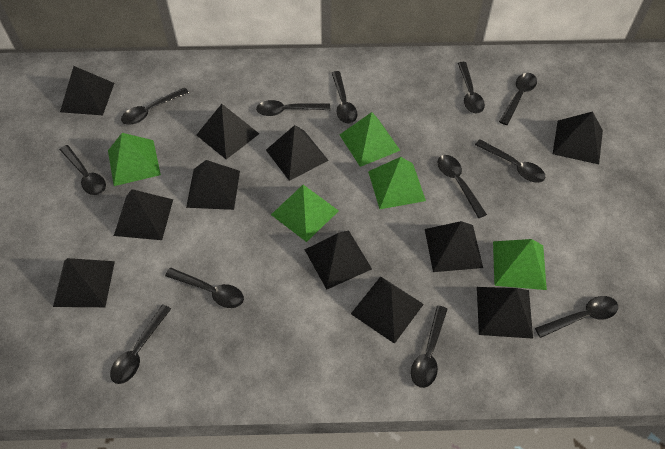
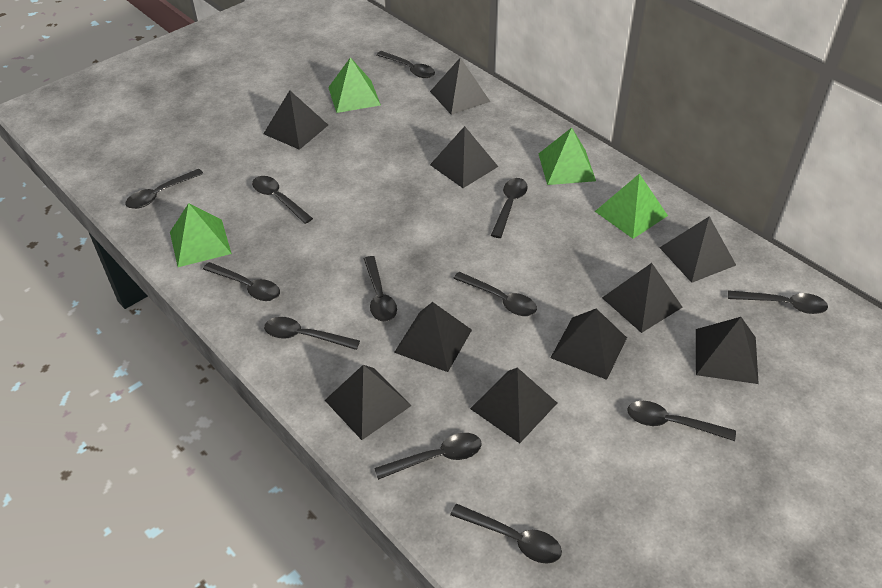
black pyramid: [53,258,115,307] [60,66,114,115] [114,189,173,240] [186,160,240,210] [197,104,259,159] [266,125,329,181] [305,231,372,289] [351,276,424,344] [425,221,483,272] [477,287,533,339] [553,111,603,164] = 11 -> [263,90,328,150] [325,365,412,440] [394,302,472,372] [430,58,490,115] [430,126,498,188] [470,368,557,443] [551,308,627,380] [602,263,683,333] [659,216,736,283] [696,317,759,384] = 10
green pyramid: [108,133,161,186] [271,185,339,242] [340,112,400,167] [368,157,426,209] [493,239,547,290] = 5 -> [170,203,232,267] [328,57,381,113] [539,128,596,185] [595,173,668,239] = 4

